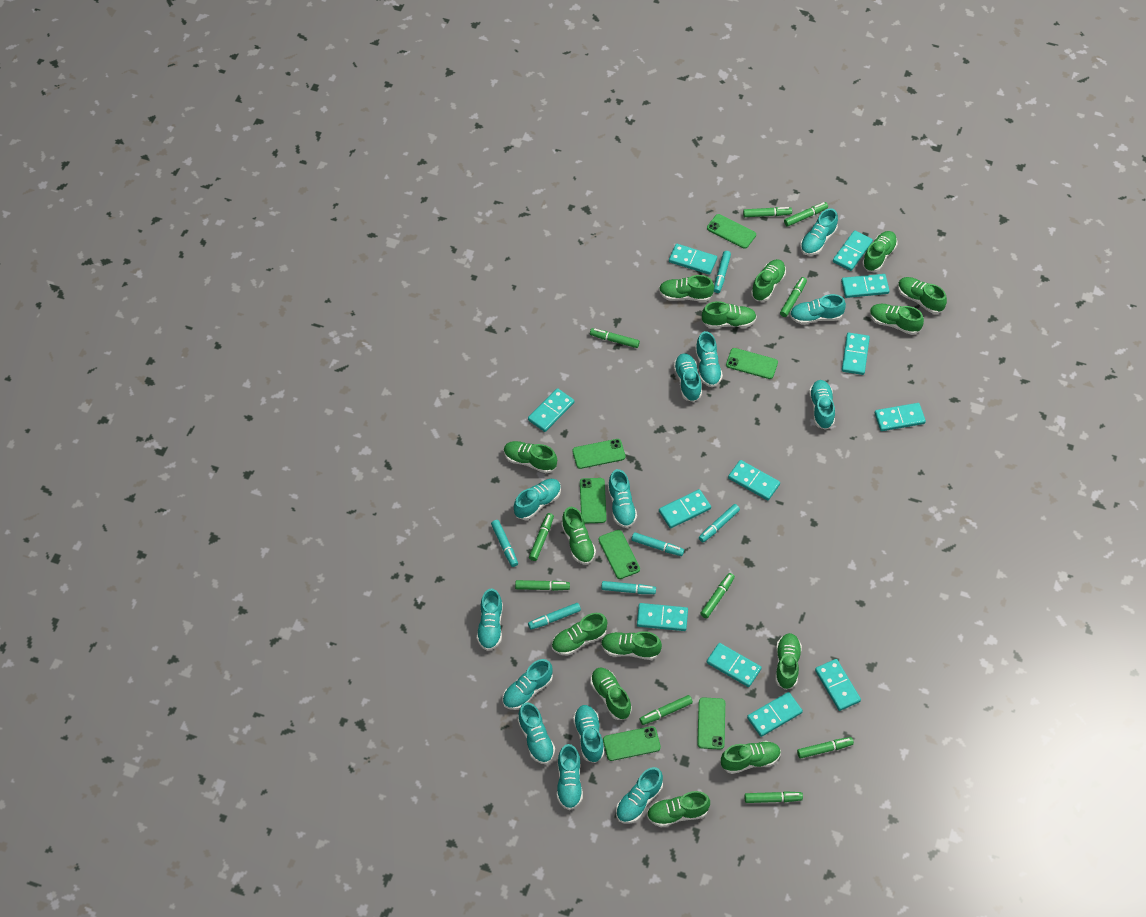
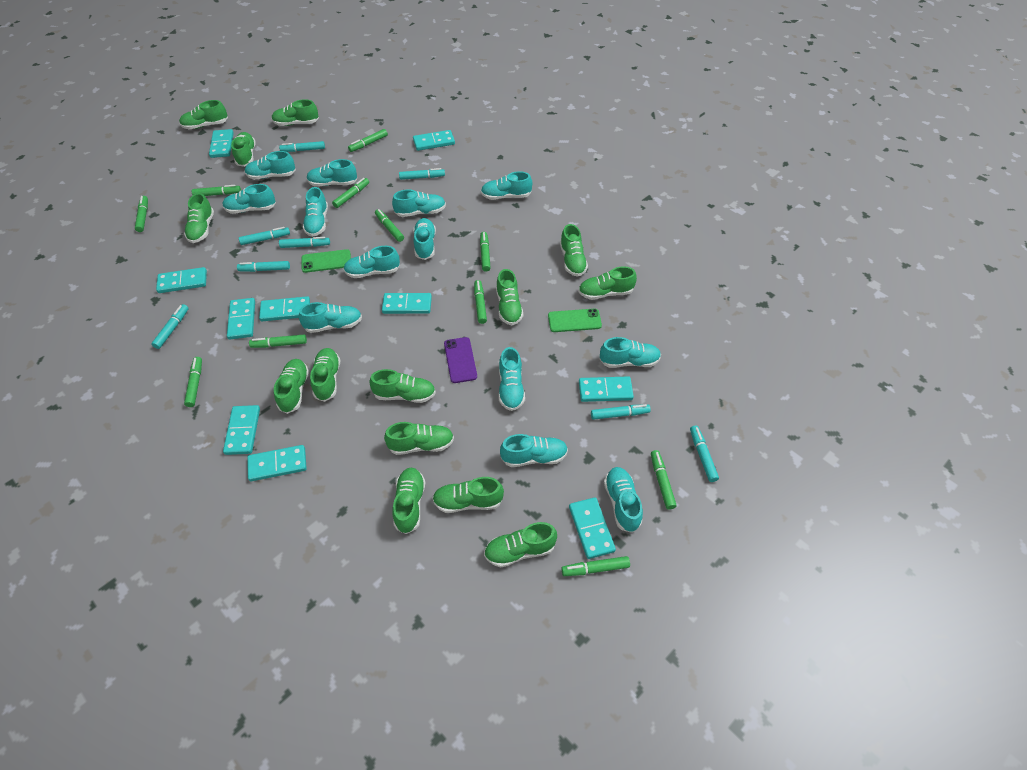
green marker: [515,580,570,591] [529,513,554,561] [590,328,640,348] [639,695,693,725] [700,573,735,618] [743,207,792,217] [745,791,803,803] [780,277,807,317] [784,202,828,227] [797,737,854,759] = 10 -> [135,196,148,232] [184,357,202,407] [192,185,241,196] [249,335,307,348] [332,178,369,208] [348,129,388,152] [375,209,404,242] [474,280,487,324] [480,232,491,272] [561,556,630,576] [651,450,677,510] = 11
green phone: [572,439,626,469] [580,478,607,523] [599,530,640,579] [603,726,661,761] [697,697,725,749] [707,214,756,249] [726,348,778,379] = 7 -> [302,249,351,273] [548,309,602,332] = 2
purple phone: none = 0 -> [444,337,477,383] = 1
turquoise domino: [528,388,574,432] [637,603,688,631] [659,489,711,528] [669,244,717,275] [707,643,762,687] [728,460,780,500] [747,692,803,737] [815,659,861,711] [833,230,873,271] [841,274,890,298] [842,333,870,375] [875,403,926,431] = 12 -> [156,267,207,293] [209,129,234,158] [223,405,260,455] [227,298,255,339] [247,445,307,481] [259,296,310,321] [382,293,432,314] [413,130,455,151] [569,497,616,559] [579,376,634,402] = 10
turquoise marker: [491,520,518,567] [528,603,581,630] [601,581,656,594] [632,532,684,556] [699,504,740,542] [714,251,731,293] = 6 -> [151,304,189,349] [237,261,290,272] [239,227,290,245] [279,141,325,152] [279,237,330,248] [399,168,445,180] [591,404,651,420] [690,425,719,482] = 8

